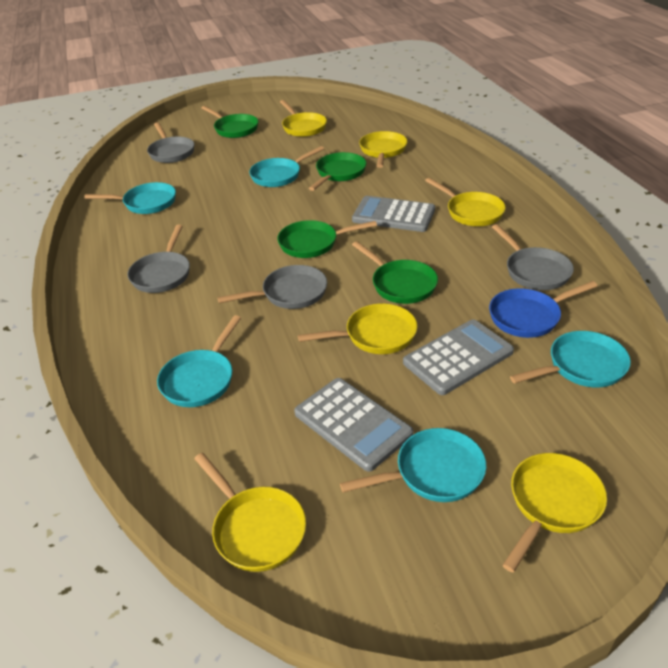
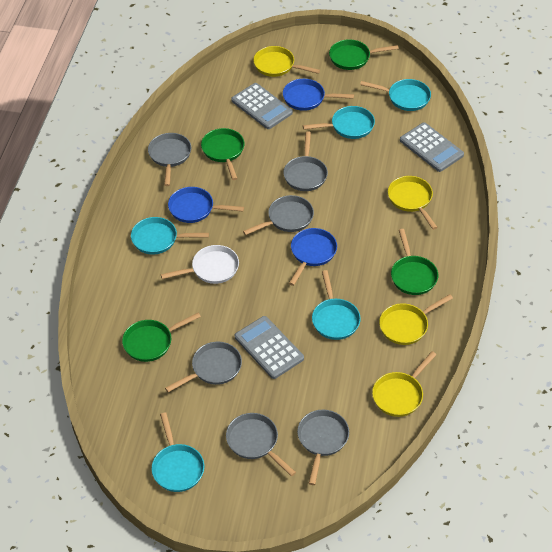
blue pan: [489,281,598,338] = 1 -> [168,187,244,223] [283,79,354,111] [289,228,337,286] = 3
grey pan: [127,225,190,293] [147,122,194,163] [218,265,327,309] [492,224,574,290] = 4 -> [148,133,191,186] [165,342,242,392] [226,413,296,476] [243,195,314,235] [283,132,328,191] [297,410,349,485] = 6
white pan: none = 0 -> [161,245,239,284] = 1
yellow pan: [194,453,306,572] [280,100,327,137] [298,303,417,354] [359,131,407,168] [425,178,506,226] [503,453,607,573] = 6 -> [253,46,320,77] [372,351,437,417] [379,294,453,345] [388,176,438,230] = 4

